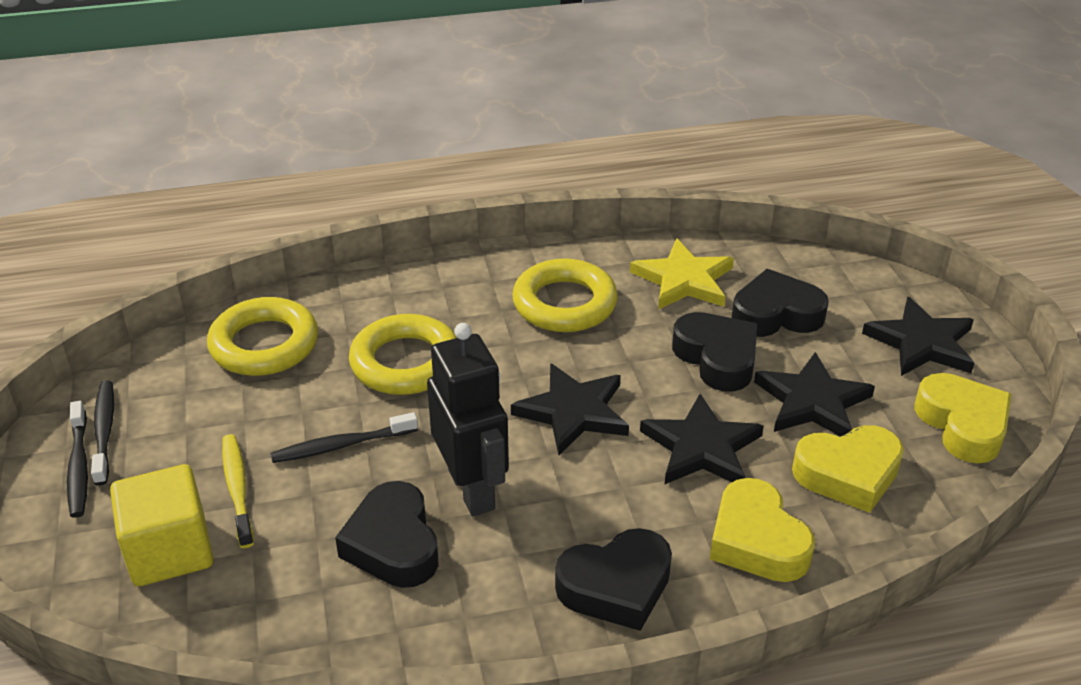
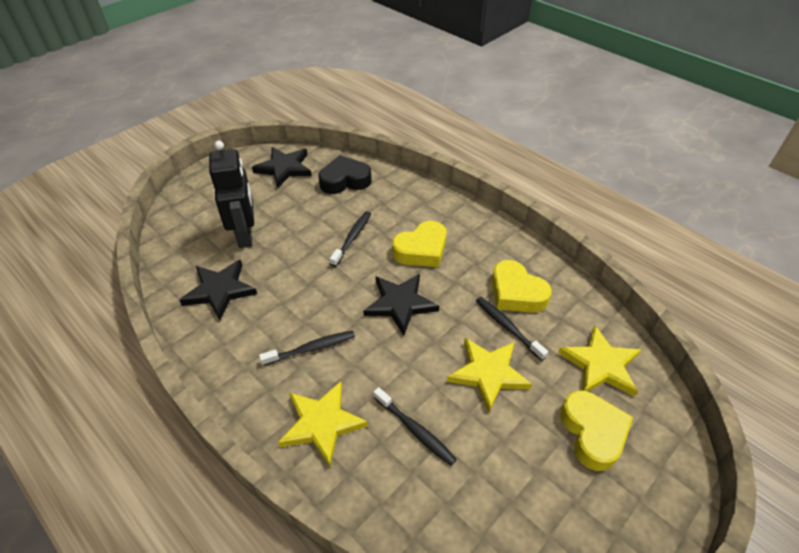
black heart: [335,481,438,588] [555,528,672,631] [672,312,757,392] [732,269,829,337] = 4 -> [318,155,372,194] = 1
black star: [511,363,629,455] [640,394,764,484] [754,352,875,437] [862,297,974,376] = 4 -> [180,260,257,320] [252,147,312,188] [363,274,439,335] = 3
black toothbrush: [67,401,88,518] [91,380,114,486] [270,412,418,463] = 3 -> [259,331,355,366] [330,211,371,267] [373,387,457,466] [476,297,548,361] = 4
yellow cube: [110,464,213,586] = 1 -> none = 0
yellow ring: [207,297,318,376] [349,314,457,395] [512,258,618,332] = 3 -> none = 0
yellow star: [630,238,734,310] = 1 -> [278,381,368,467] [447,338,532,413] [558,325,641,396] = 3
yellow toothbrush: [222,434,254,548] = 1 -> none = 0

